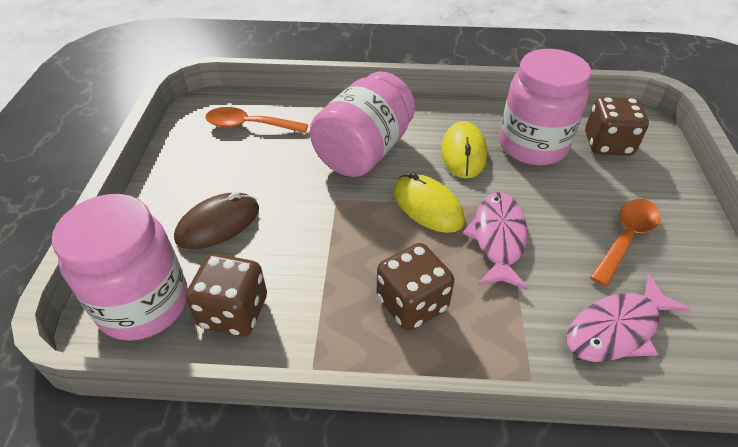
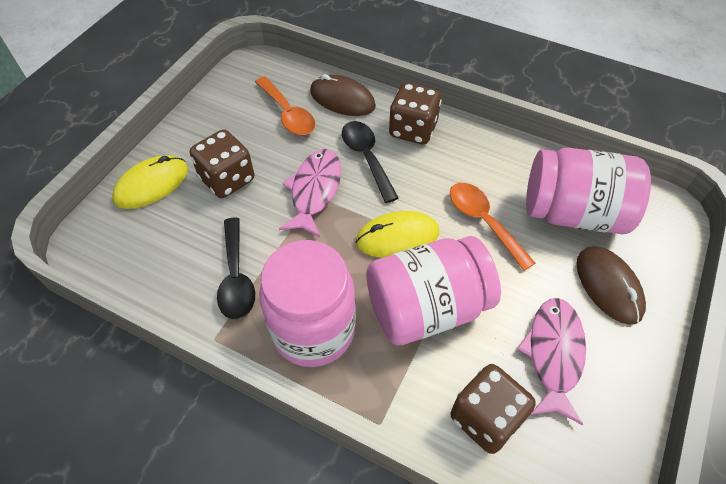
black spoon: none = 0 -> [217,218,255,319] [342,121,399,203] = 2
brown mouse: [174,192,259,249] = 1 -> [310,74,376,116] [576,246,646,325] = 2

